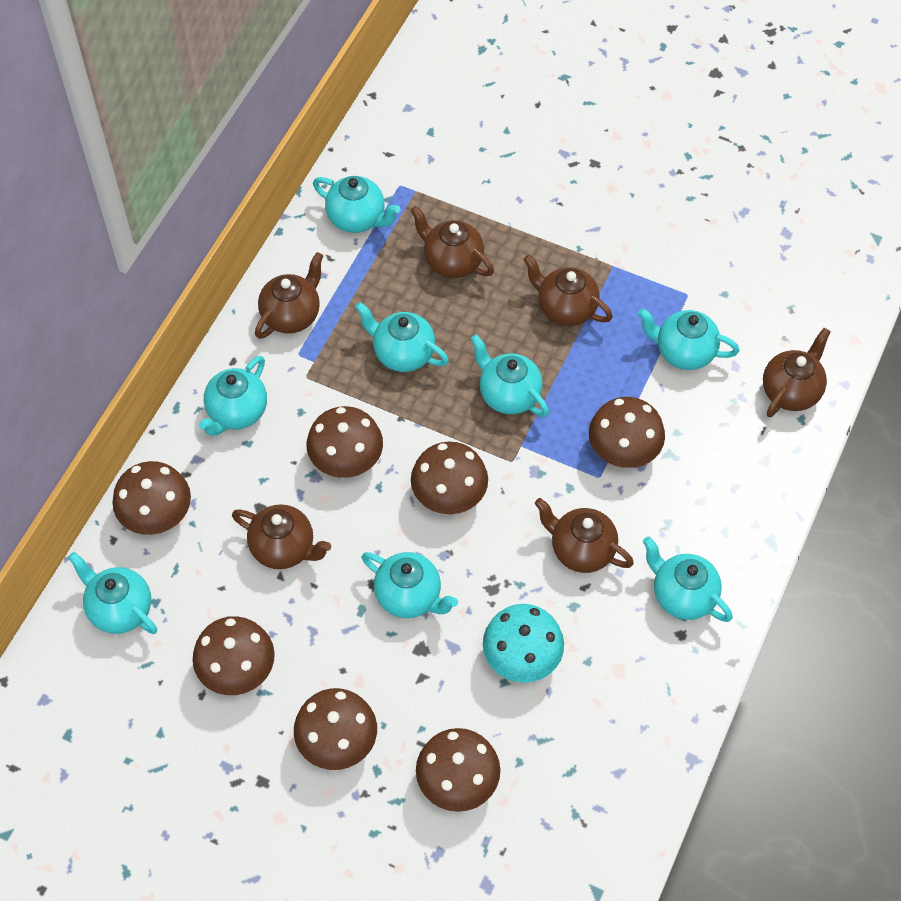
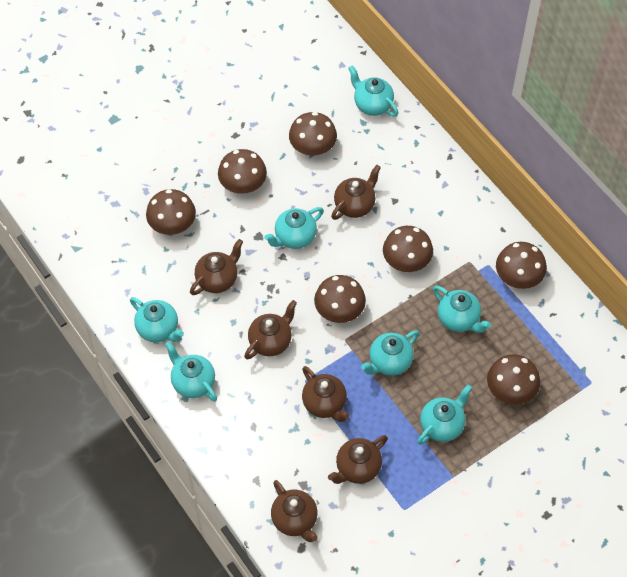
turquoise mushroom: [483,604,564,683] = 1 -> none = 0
turquoise teapot: [68,552,157,634] [198,356,267,436] [313,176,400,233] [355,302,449,372] [362,552,458,618] [471,334,549,417] [638,308,739,370] [643,537,733,622] = 8 -> [130,297,184,342] [165,341,217,401] [264,207,324,249] [348,65,398,116] [361,330,419,376] [417,385,472,445] [433,286,491,333] = 7

